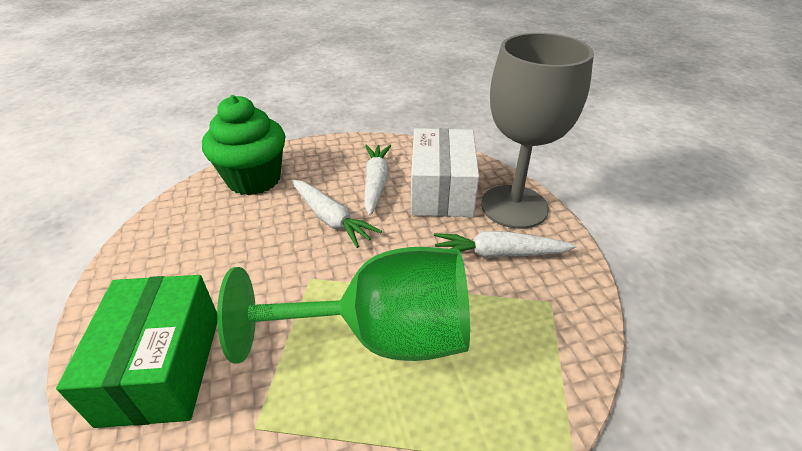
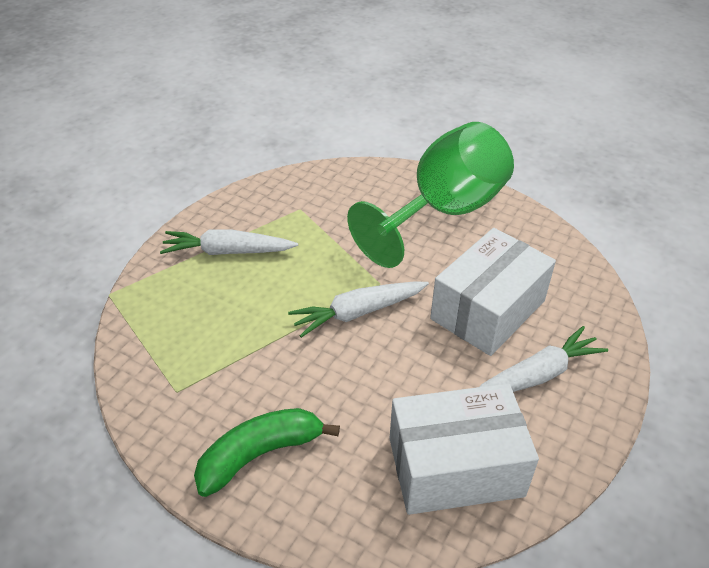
green banana: none = 0 -> [194,408,340,497] = 1
green box: [56,275,217,428] = 1 -> none = 0
green cupcake: [202,95,285,195] = 1 -> none = 0
grey goblet: [481,33,594,229] = 1 -> none = 0
white box: [411,128,479,217] = 1 -> [389,383,539,515] [430,228,556,356] = 2

